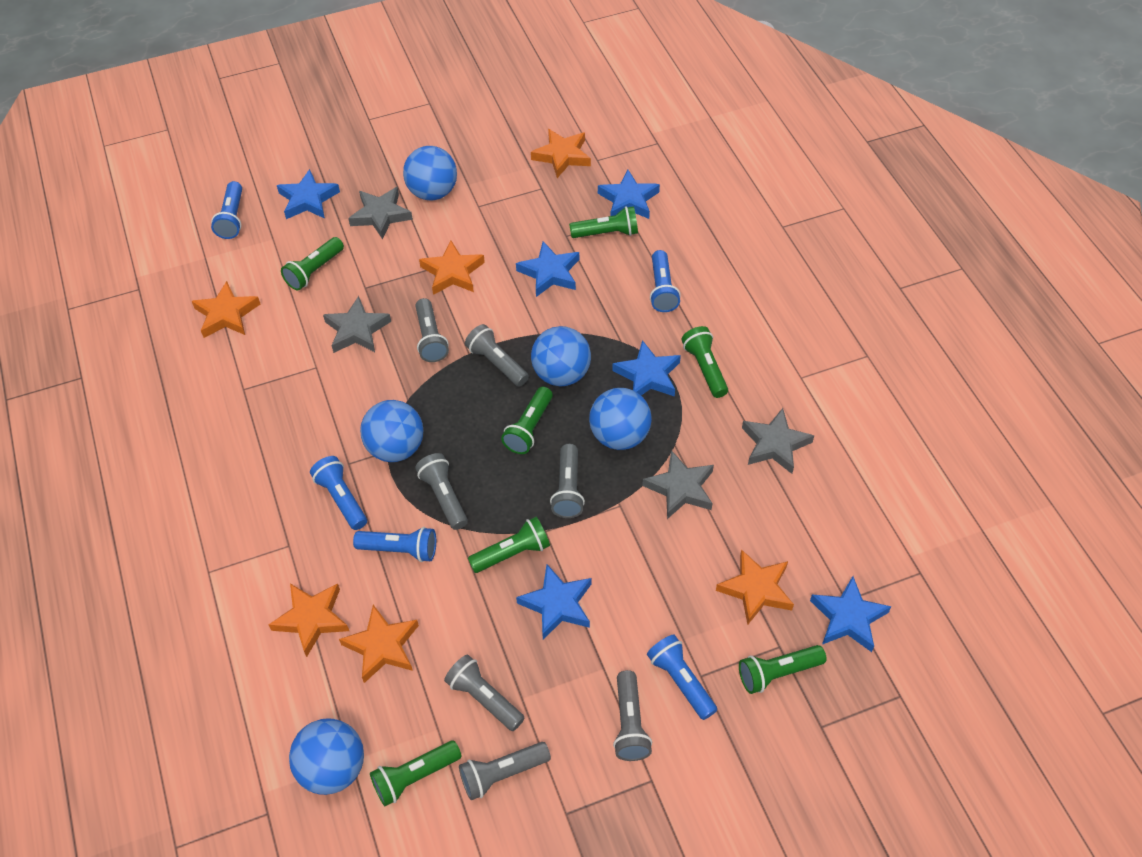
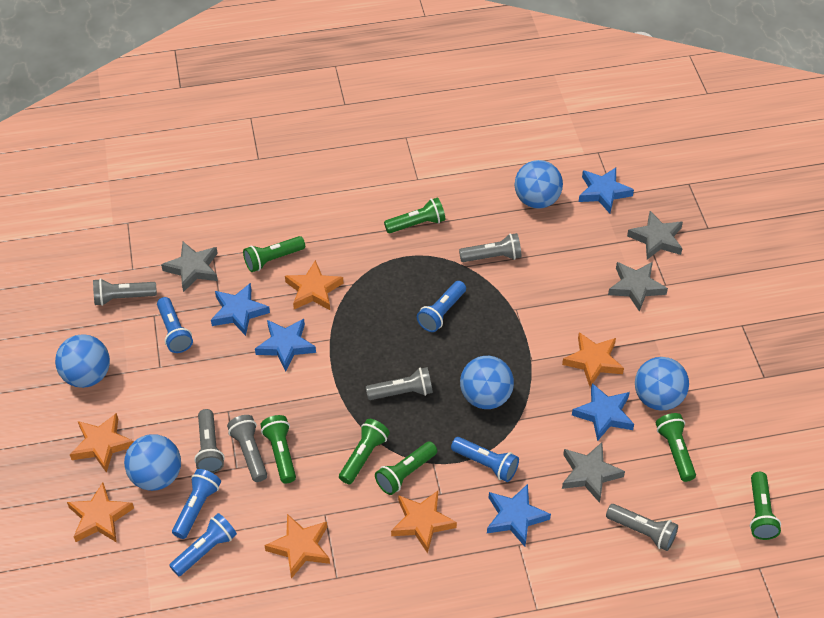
blue star: [277,169,340,219] [516,241,579,297] [516,564,591,640] [598,170,660,219] [612,340,681,397] [810,576,891,652] = 6 -> [211,283,270,336] [255,319,316,371] [487,484,551,547] [572,383,634,441] [579,167,634,213] = 5
grey flashlight: [415,298,449,362] [415,453,468,530] [444,655,525,731] [459,742,551,800] [465,324,529,387] [550,444,585,518] [613,670,652,761] = 7 -> [93,278,157,306] [194,409,225,473] [227,415,267,482] [366,367,433,400] [459,233,522,262] [606,504,678,551] = 6

